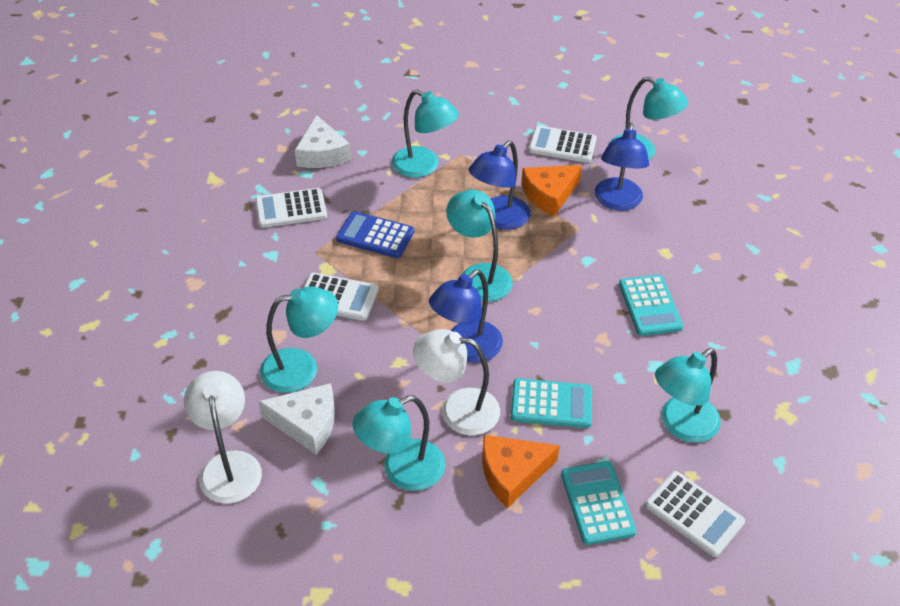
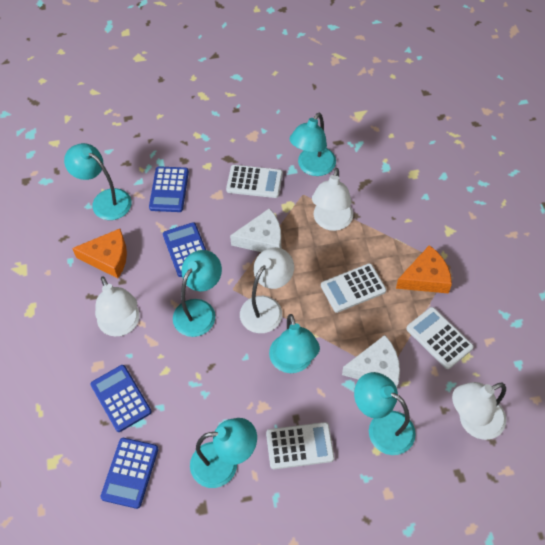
blue calculator: [336,211,414,258] = 1 -> [90,365,152,432] [100,438,158,509] [149,166,189,212] [163,222,206,277] = 4
blue lamp: [429,270,503,363] [469,141,530,230] [595,122,649,211] = 3 -> none = 0
turquoise calculator: [511,378,592,428] [561,461,636,545] [619,275,683,336] = 3 -> none = 0
white lamp: [184,371,262,504] [413,329,500,435] = 2 -> [95,276,140,337] [240,247,294,333] [312,168,353,231] [452,382,506,440] = 4

